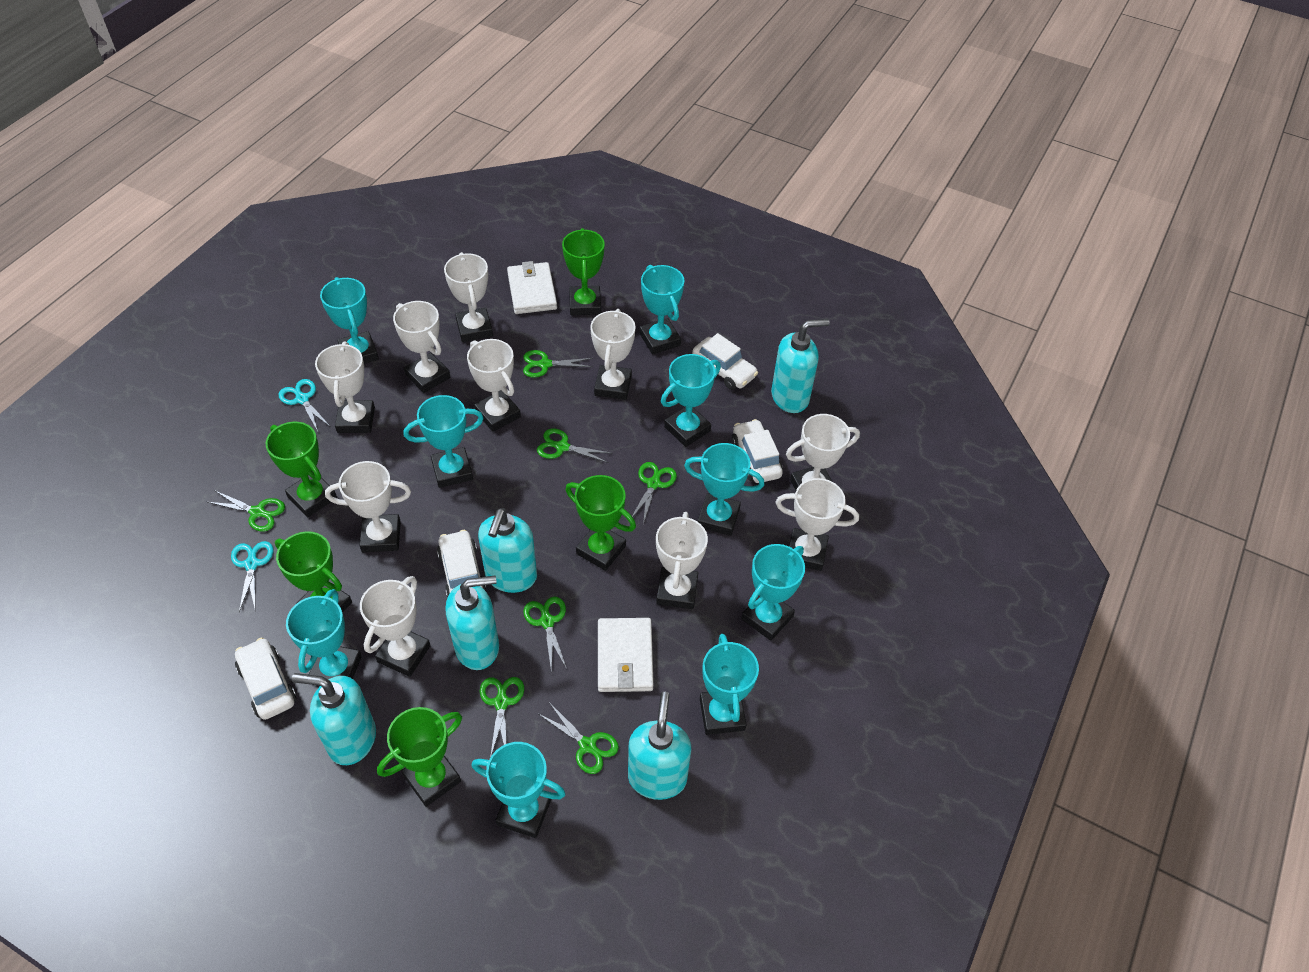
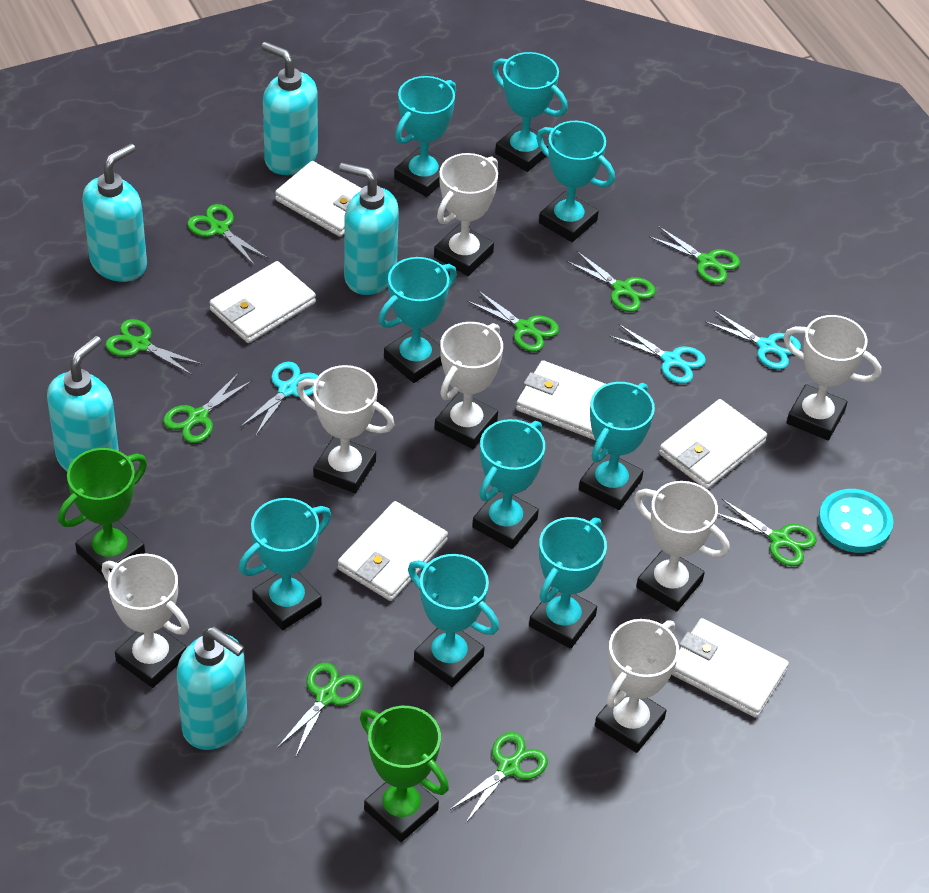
green scissors: [208,490,285,531] [480,677,524,757] [523,350,593,377] [523,597,567,670] [537,428,611,463] [539,702,619,774] [632,462,677,524] = 7 -> [105,319,203,375] [163,372,253,443] [187,204,269,266] [277,662,363,758] [450,732,548,824] [467,290,559,352] [566,251,656,312] [649,226,740,284] [718,499,817,566] = 9
green trophy: [266,422,337,517] [275,531,352,613] [377,707,462,807] [562,228,605,315] [566,475,636,571] = 5 -> [58,448,147,577] [360,706,449,842] = 2
turquoise button: none = 0 -> [818,489,894,553] = 1
turquoise scissors: [231,541,273,612] [279,379,331,431] = 2 -> [240,362,318,436] [609,324,706,384] [705,310,801,370] = 3
white car: [235,638,296,720] [437,530,486,597] [692,333,758,390] [732,419,783,483] = 4 -> none = 0
white trophy: [315,342,375,433] [325,461,411,552] [360,576,431,677] [393,301,450,393] [444,252,493,342] [467,339,521,432] [590,309,636,400] [656,512,708,609] [775,478,859,571] [786,414,860,490] = 10 -> [102,554,189,688] [297,365,395,493] [434,153,498,276] [435,322,503,449] [595,619,679,753] [634,481,730,612] [783,315,881,440] = 7
white wallet: [507,261,557,314] [598,618,654,692] = 2 -> [209,261,316,343] [275,161,362,237] [337,501,448,601] [516,360,605,440] [659,399,767,489] [672,618,789,718] = 6

